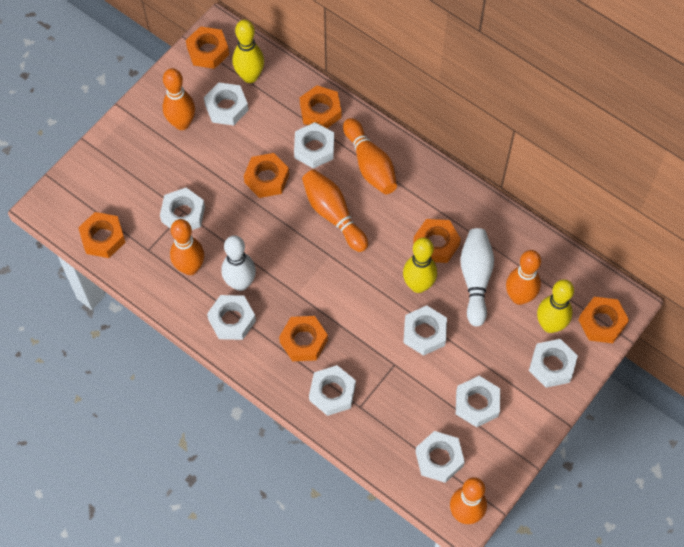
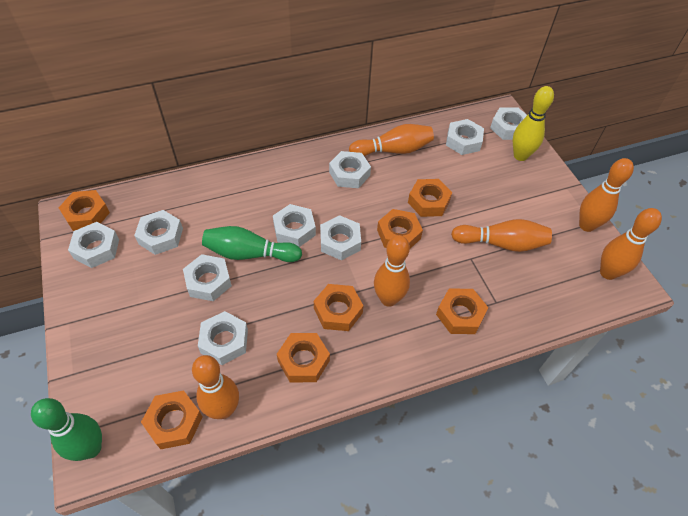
green bowling pin: none = 0 -> [31,398,102,461] [202,226,302,262] = 2
white bowling pin: [221,235,256,291] [460,228,494,327] = 2 -> none = 0
yellow bowling pin: [233,20,264,83] [403,238,437,293] [537,279,574,333] = 3 -> [513,86,554,161] = 1

